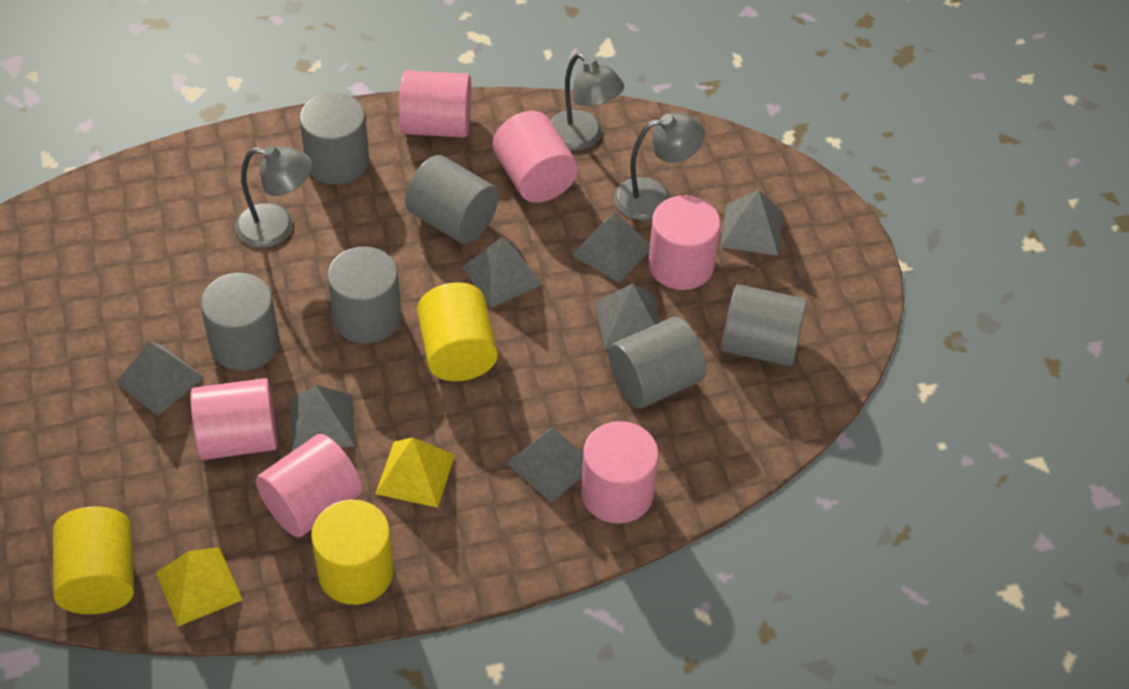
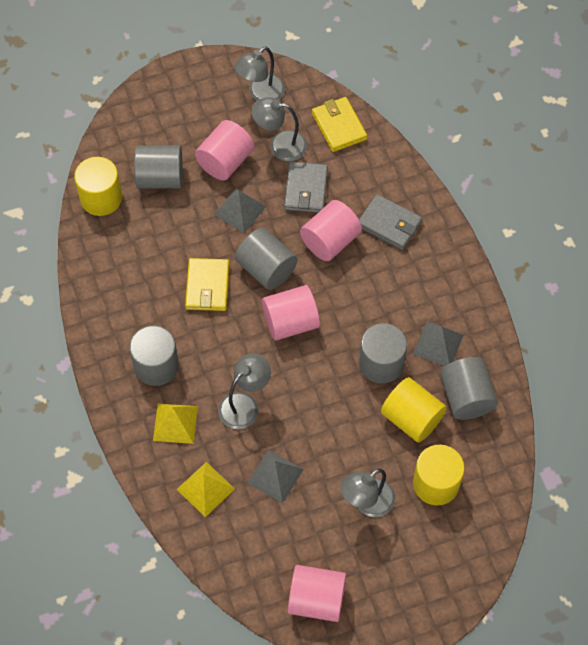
grey cylinder: [200,273,280,371] [299,93,369,185] [327,247,401,344] [405,155,499,244] [608,317,707,408] [721,284,807,366] = 6 -> [129,326,179,386] [134,145,183,189] [235,228,297,290] [359,323,407,384] [440,357,498,420] = 5
grey lamp: [235,145,312,247] [550,53,624,150] [614,112,705,220] = 3 -> [218,353,271,429] [235,47,285,101] [251,97,307,161] [340,469,395,517] = 4
grey pyramid: [115,342,204,416] [289,385,355,452] [462,237,542,308] [507,427,583,503] [572,212,650,283] [595,283,660,349] [720,190,783,255] = 7 -> [214,188,266,233] [247,450,304,503] [413,321,463,366] = 3
grey wallet: none = 0 -> [284,162,328,213] [359,194,422,250] = 2
pink cylinder: [190,378,277,460] [256,434,362,538] [399,70,471,138] [492,111,578,203] [581,421,659,524] [648,195,720,290] = 6 -> [195,120,254,180] [262,285,320,341] [288,565,346,622] [300,200,362,261] = 4
yellow wallet: none = 0 -> [185,258,230,311] [312,97,367,152] = 2

